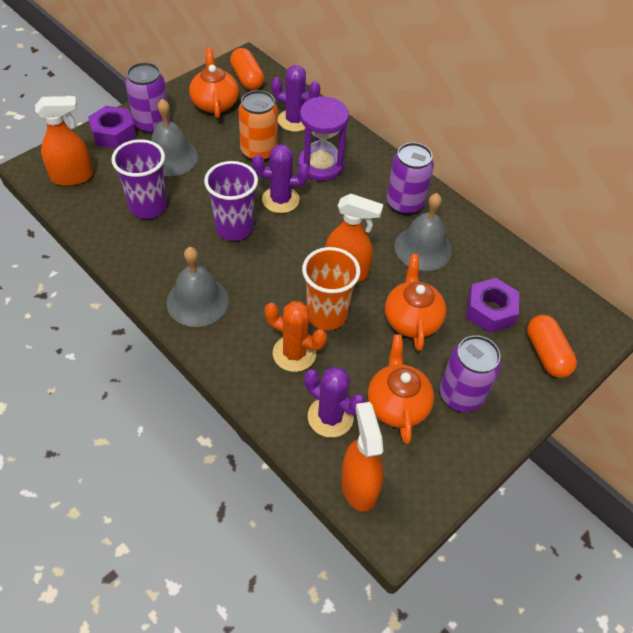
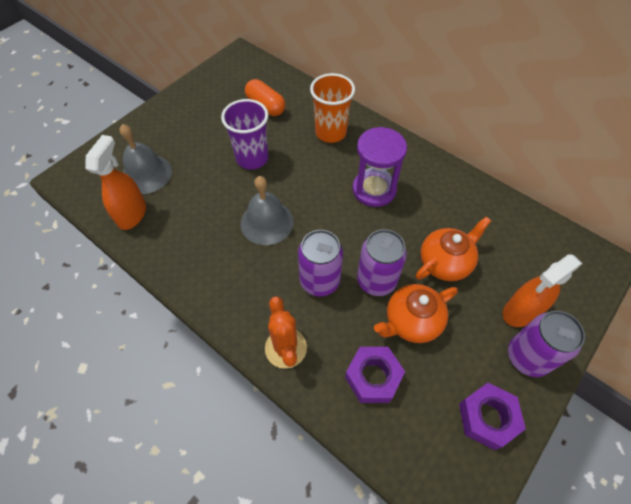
grey bell: [151,99,198,176] [166,247,229,327] [394,193,452,271] = 3 -> [119,124,172,194] [240,176,294,245] = 2
orange can: [238,90,278,162] = 1 -> none = 0
orange capsule: [230,48,264,90] [527,315,577,378] = 2 -> [245,79,285,116] = 1
orange spray bottle: [35,96,93,186] [325,194,383,282] [341,402,384,512] = 3 -> [85,135,146,230] [503,255,583,327] = 2
orange teapot: [189,48,239,118] [368,334,434,444] [385,254,446,351] = 3 -> [374,284,458,343] [416,216,491,281] = 2
purple cactus: [252,144,310,213] [271,65,320,132] [304,367,365,437] = 3 -> none = 0
purple cup: [111,139,167,219] [204,161,258,241] = 2 -> [221,99,268,170] = 1

